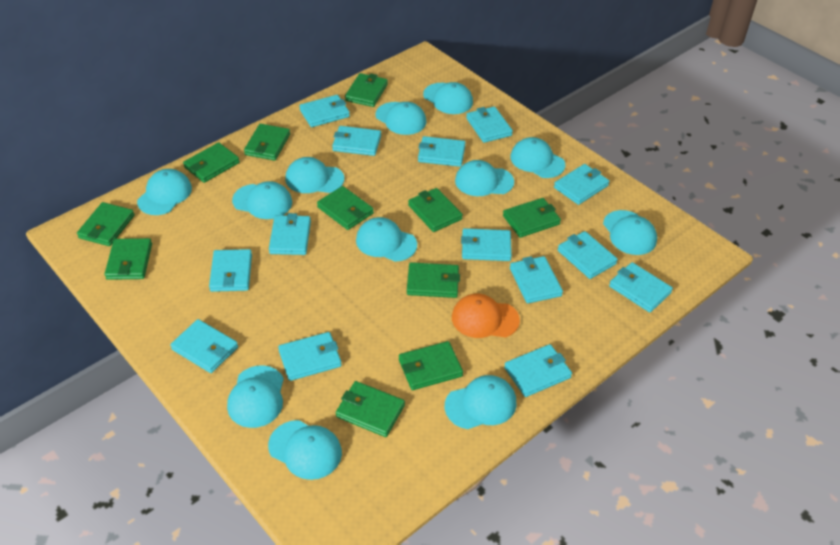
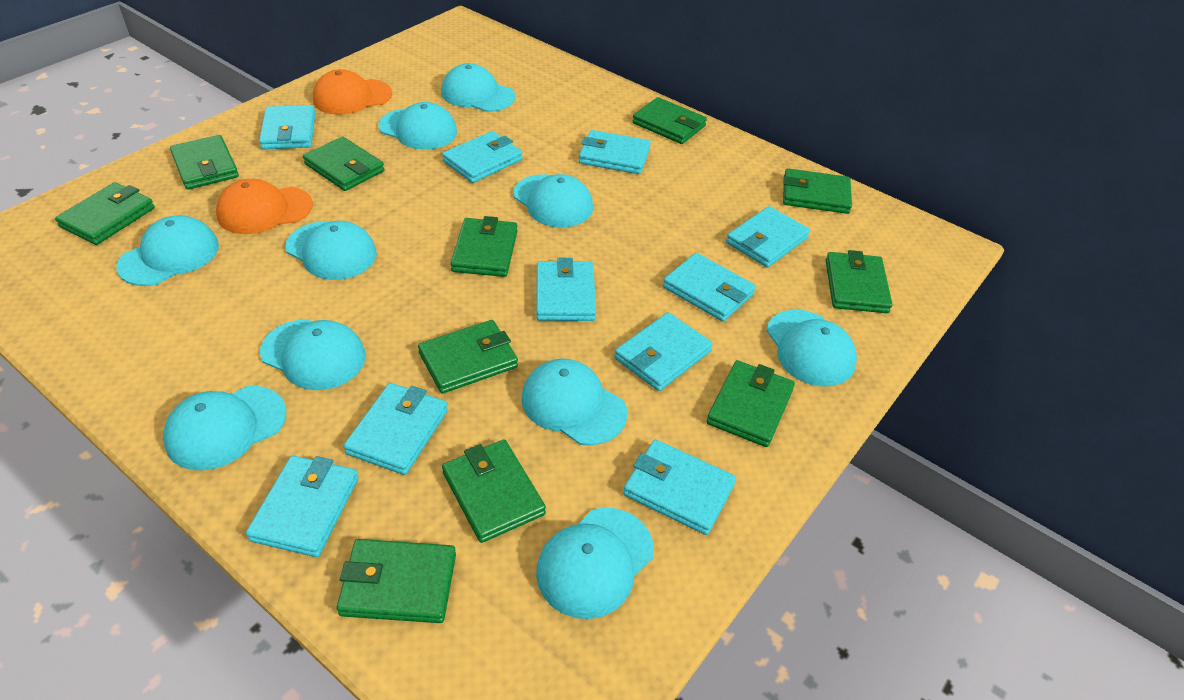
orange cap: [452,294,520,338] = 1 -> [216,179,313,234] [313,69,392,115] = 2
turquoise cap: [137,169,192,215] [227,365,284,428] [232,181,292,219] [268,420,342,480] [285,157,344,193] [356,217,417,262] [375,102,426,135] [423,82,473,114] [445,375,516,429] [455,160,514,196] [510,137,565,178] [603,210,657,255] = 12 -> [116,215,219,286] [163,386,286,470] [260,319,365,390] [285,221,377,280] [378,102,457,150] [441,63,515,112] [513,174,593,228] [521,359,627,446] [536,508,654,619] [767,310,857,387] = 10
turquoise wallet: [170,319,238,373] [209,249,252,292] [269,213,311,255] [278,332,342,381] [299,95,350,127] [332,126,381,156] [418,136,466,167] [461,228,512,261] [466,107,513,143] [504,344,572,397] [510,256,563,303] [554,164,609,205] [558,231,618,279] [609,262,673,313] = 14 -> [246,455,359,557] [259,105,315,150] [343,383,448,475] [442,131,523,183] [536,258,596,321] [579,130,651,174] [614,312,713,391] [623,439,736,535] [663,253,756,322] [726,206,810,268] = 10

